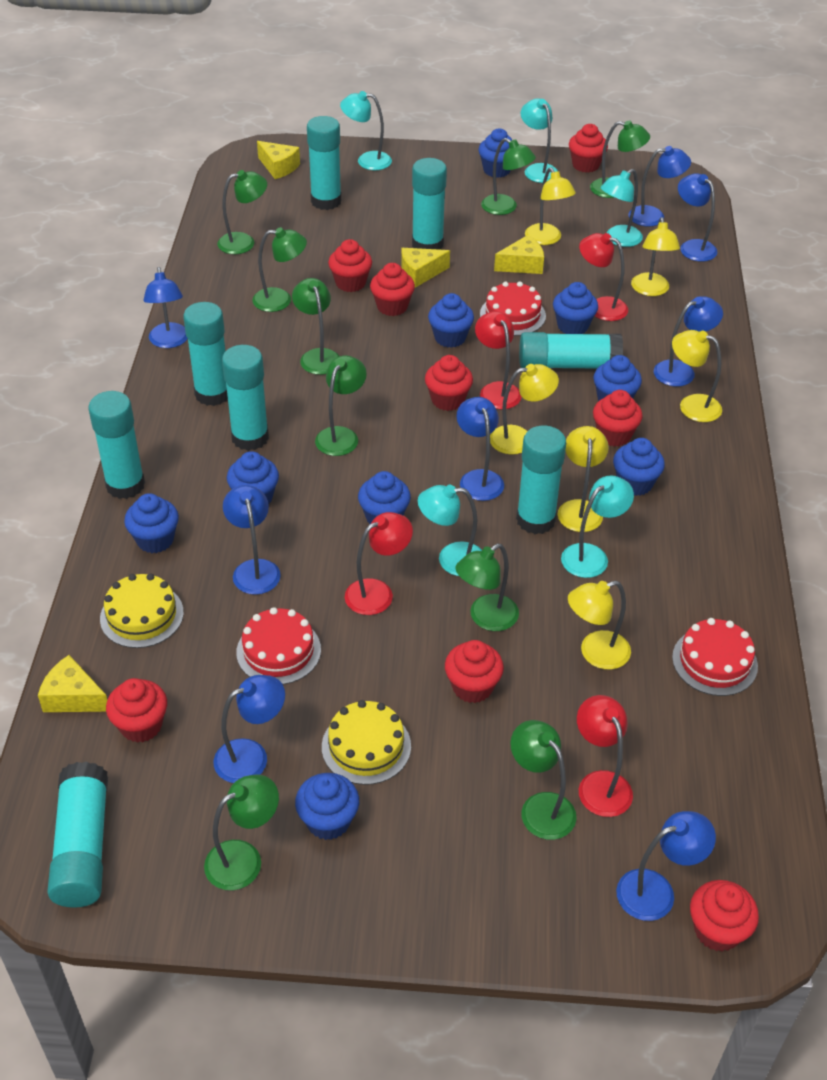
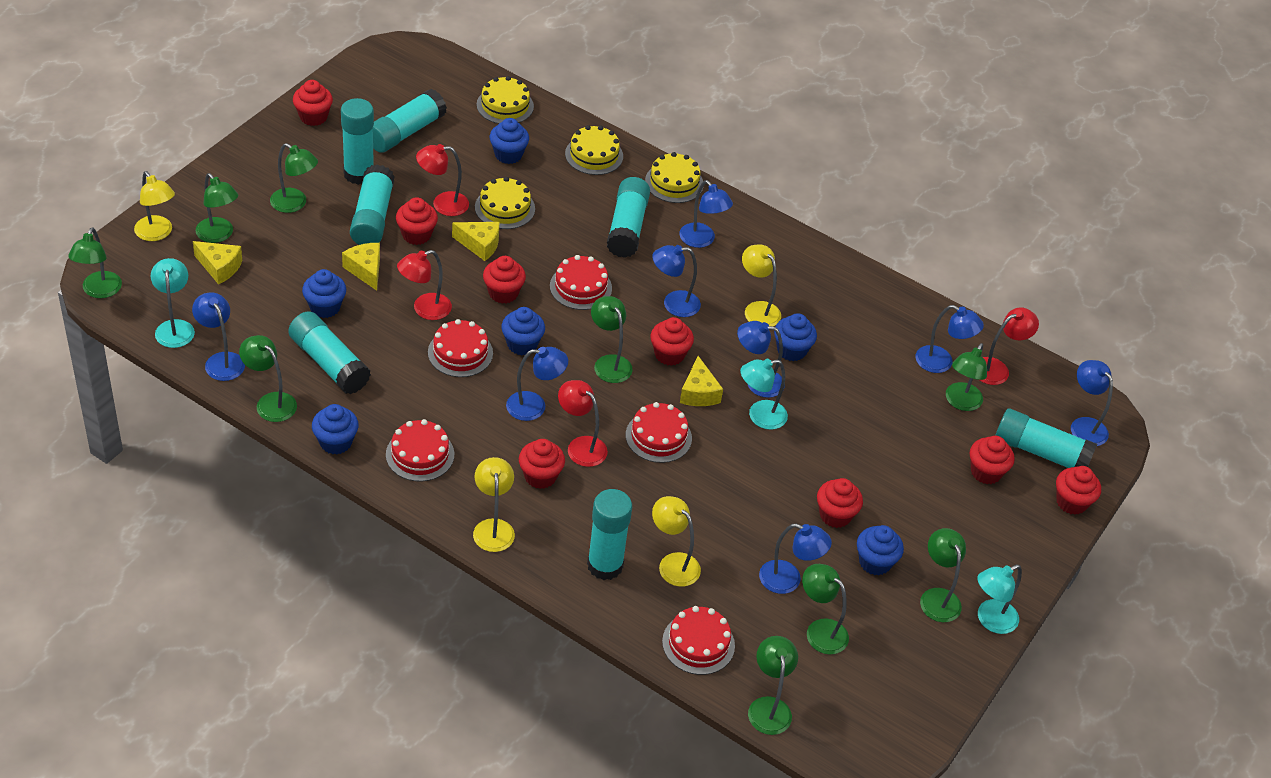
blue cupcake: [124,493,179,553] [227,451,279,505] [295,773,359,840] [358,471,411,524] [428,293,474,348] [479,128,512,178] [553,282,598,334] [593,355,642,401] [613,438,665,496] = 9 -> [302,269,346,318] [312,404,359,455] [490,118,529,164] [501,307,545,356] [774,313,817,361] [857,525,904,576] = 6
red cake: [236,607,321,685] [480,282,546,336] [672,618,758,696] = 3 -> [386,419,454,481] [428,319,493,377] [550,255,612,310] [626,402,692,463] [662,606,735,675] = 5
turquoise glue stick: [47,762,108,908] [88,391,145,499] [183,302,228,406] [222,345,269,451] [307,116,342,210] [412,158,447,250] [516,426,566,534] [519,332,623,368] = 8 -> [288,311,371,394] [341,98,374,185] [350,164,395,245] [373,89,447,153] [587,489,632,580] [607,177,650,258] [995,409,1097,468] = 7
turquoise lamp: [340,91,392,170] [418,485,482,576] [521,98,558,183] [561,475,634,578] [601,169,643,247] = 5 -> [150,258,195,348] [740,359,788,430] [977,564,1022,634] = 3
yellow cake: [100,573,184,648] [322,700,411,785] = 2 -> [475,177,535,229] [477,76,534,124] [565,125,623,175] [645,152,703,203] = 4
yellow lamp: [490,364,559,455] [525,168,576,245] [558,426,609,532] [568,581,631,670] [631,217,680,296] [672,330,722,422] = 6 -> [134,171,175,241] [473,457,515,552] [652,496,701,587] [742,244,781,326] = 4

